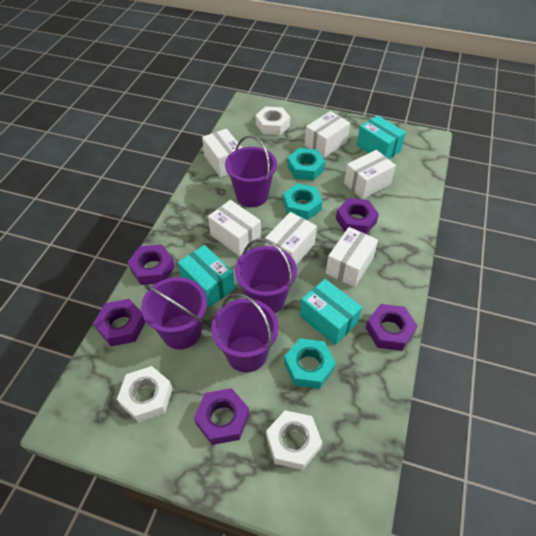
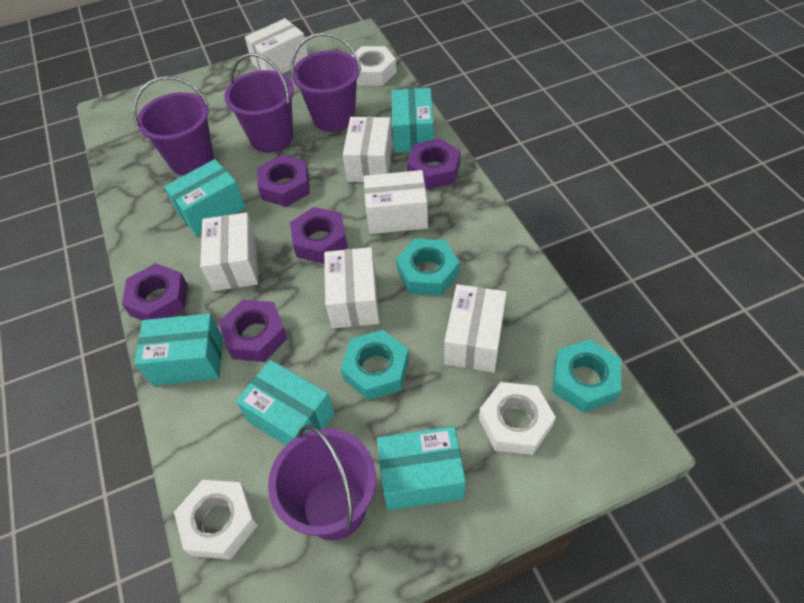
turquoise box: [178,245,235,307] [300,279,362,345] [357,115,406,159] = 3 -> [135,313,223,386] [164,159,246,236] [236,360,335,445] [377,426,466,511] [392,88,434,153] = 5

